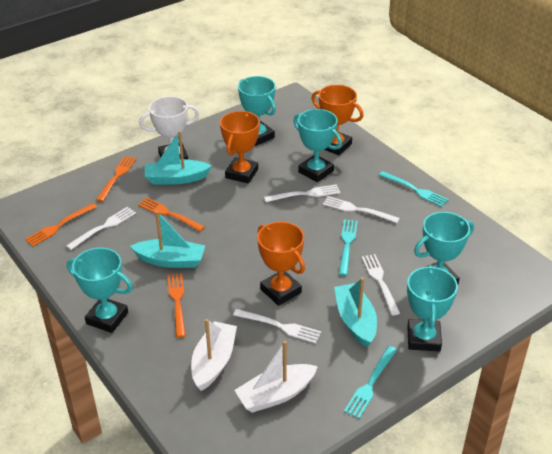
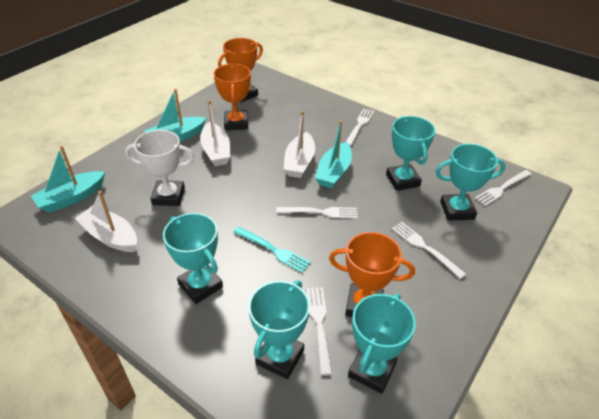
orange fork: [25,203,97,246] [96,156,136,202] [138,197,205,232] [167,273,186,338] = 4 -> none = 0
turquoise fork: [339,220,358,276] [344,346,397,419] [379,171,449,207] = 3 -> [234,227,311,273] = 1
white boat: [191,319,237,391] [234,341,318,413] = 2 -> [75,191,137,252] [200,100,231,166] [284,111,315,178] = 3

